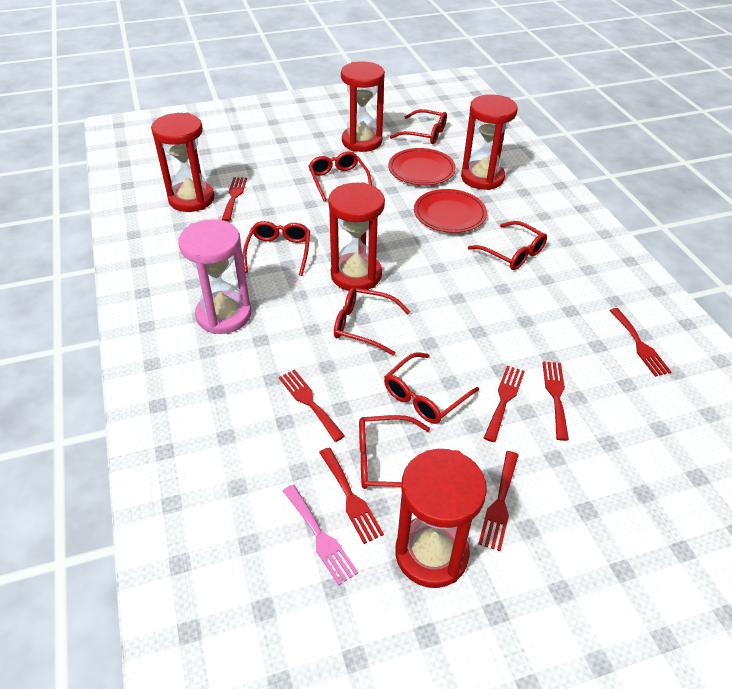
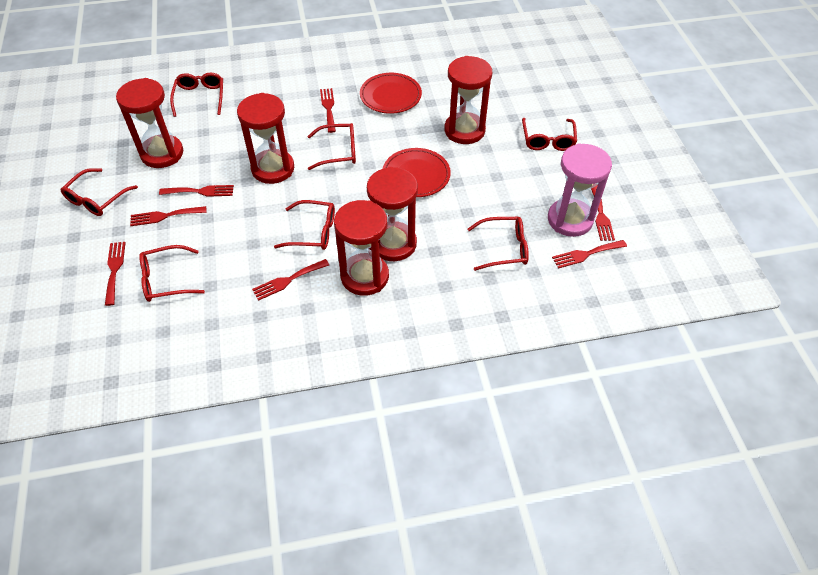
pink fork: [283,485,358,585] = 1 -> none = 0

